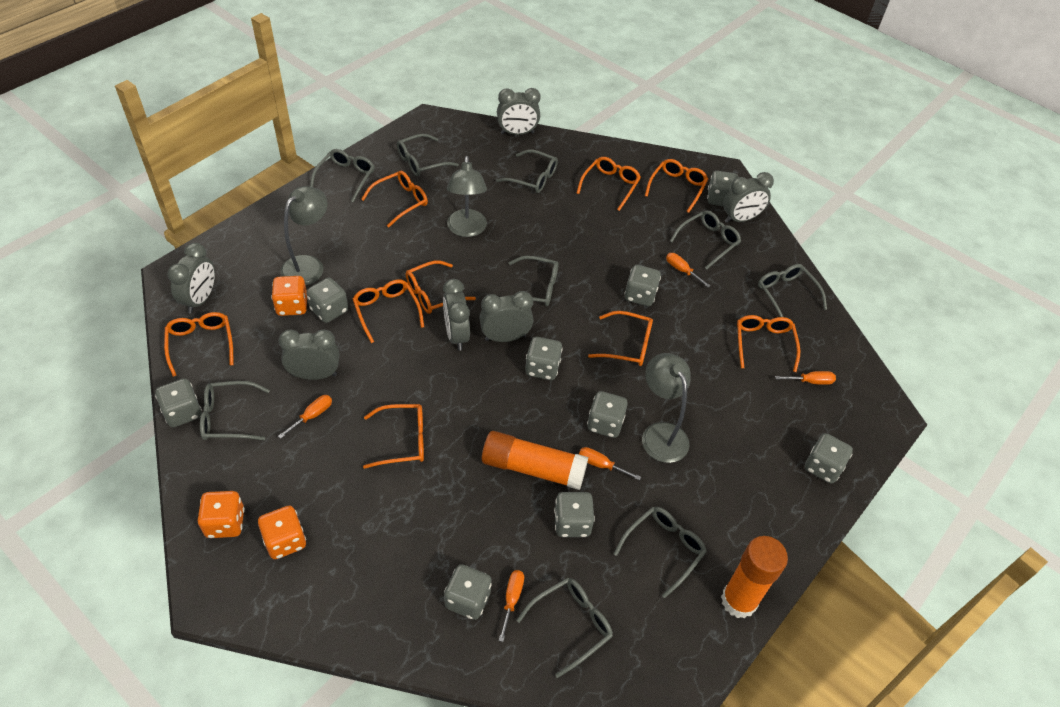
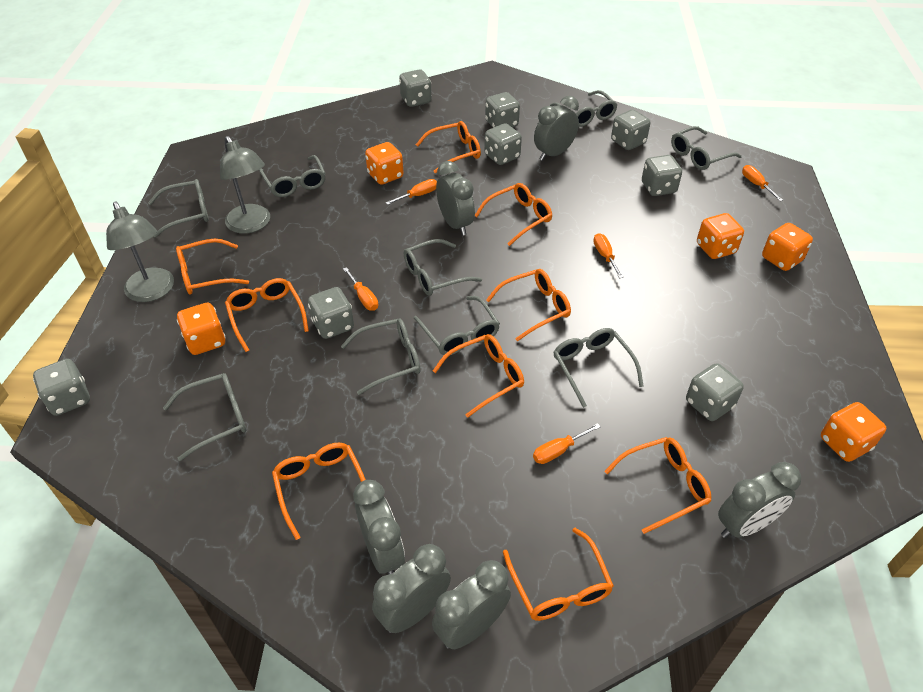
grey dice: [155,378,202,427] [306,278,348,323] [444,564,492,620] [525,337,563,380] [554,492,595,537] [587,391,628,438] [624,265,661,306] [707,171,738,206] [805,433,853,483] = 9 -> [33,359,90,416] [308,287,354,339] [399,69,432,107] [484,123,522,165] [485,92,520,128] [611,110,650,150] [642,155,682,196] [686,363,744,421] = 8
grey lamp: [280,186,328,285] [447,156,487,237] [642,353,691,463] = 3 -> [106,202,174,302] [220,136,270,234] = 2
orange dice: [198,491,245,538] [258,506,306,559] [271,276,307,316] = 3 -> [177,303,226,355] [365,142,403,185] [697,213,744,259] [762,223,813,271] [821,402,886,462] = 5
orange glue stick: [482,431,588,490] [721,536,788,619] = 2 -> none = 0

